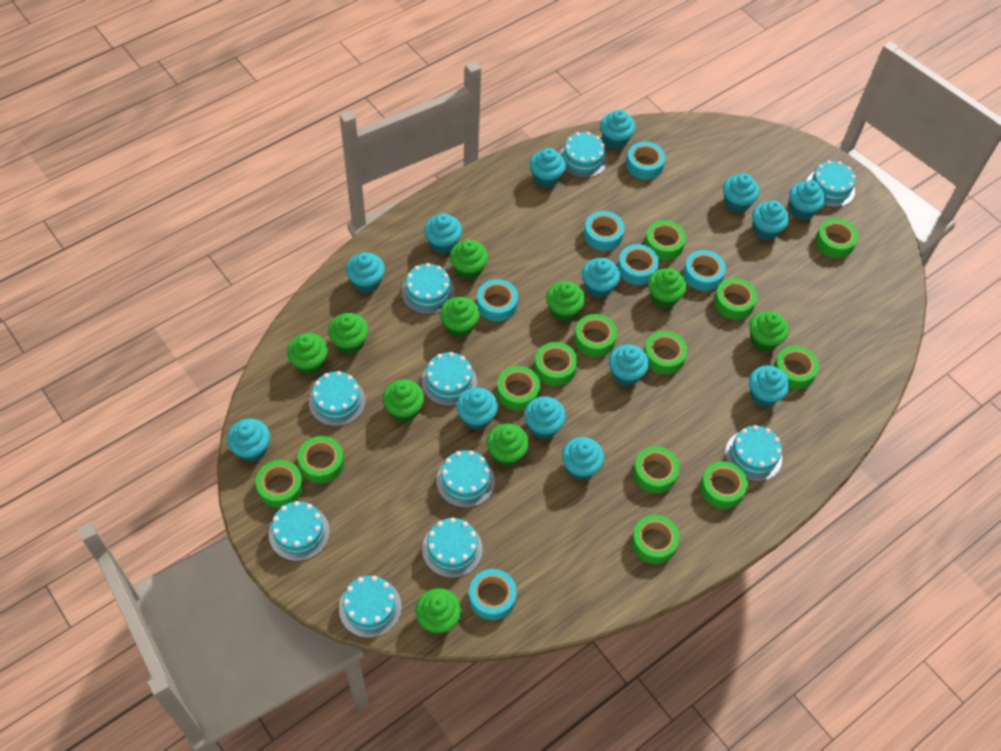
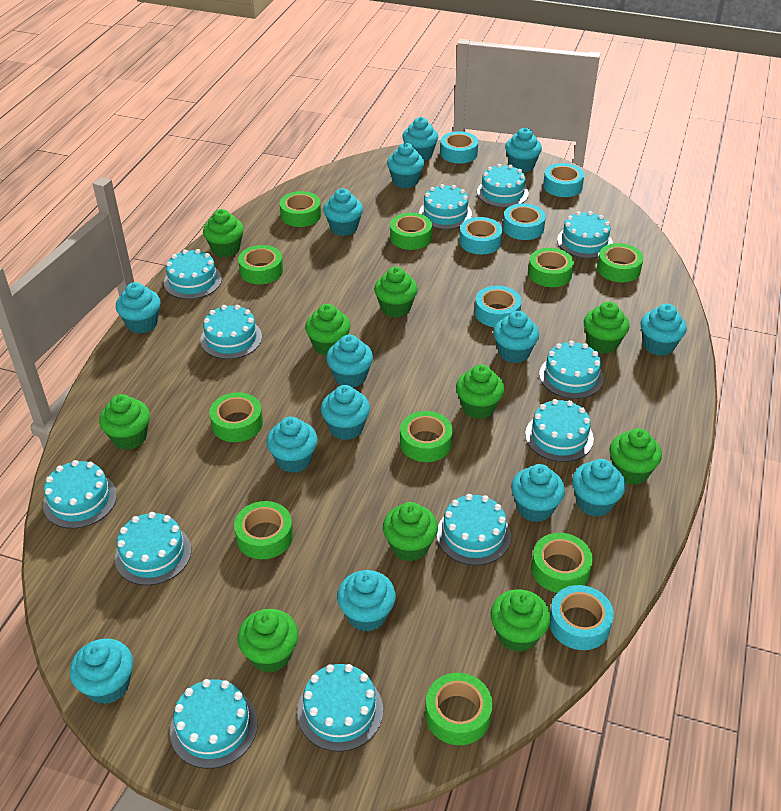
green tape: [256,460,303,508] [298,436,344,483] [497,366,540,411] [534,342,578,386] [574,314,617,357] [631,515,680,564] [633,446,680,493] [644,331,687,375] [645,220,686,260] [700,461,748,509] [714,278,758,320] [774,346,819,389] [815,218,858,258] = 13 -> [209,392,263,442] [234,501,293,559] [238,245,283,284] [280,191,321,227] [390,213,432,250] [400,411,453,462] [425,673,493,745] [528,248,574,287] [531,533,593,593] [597,243,644,282] = 10
turquoise cake: [269,501,330,561] [309,371,366,426] [339,576,401,638] [402,263,455,315] [421,352,477,406] [422,518,483,578] [436,450,495,508] [560,132,608,178] [725,425,782,482] [806,160,856,208] = 10 -> [43,460,117,529] [115,512,191,585] [164,249,222,299] [170,679,258,769] [200,305,262,359] [297,664,383,752] [419,184,472,229] [437,494,511,565] [477,164,529,208] [525,399,594,462] [539,341,604,399] [557,211,613,258] = 12

